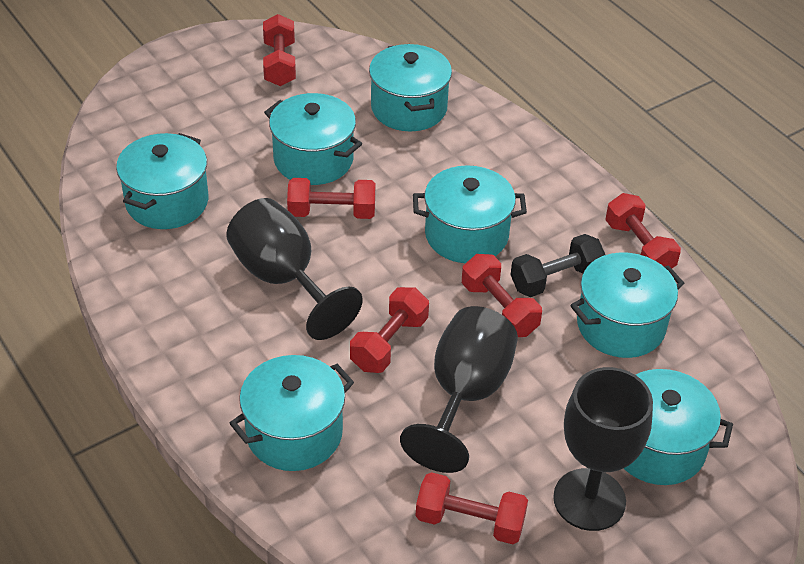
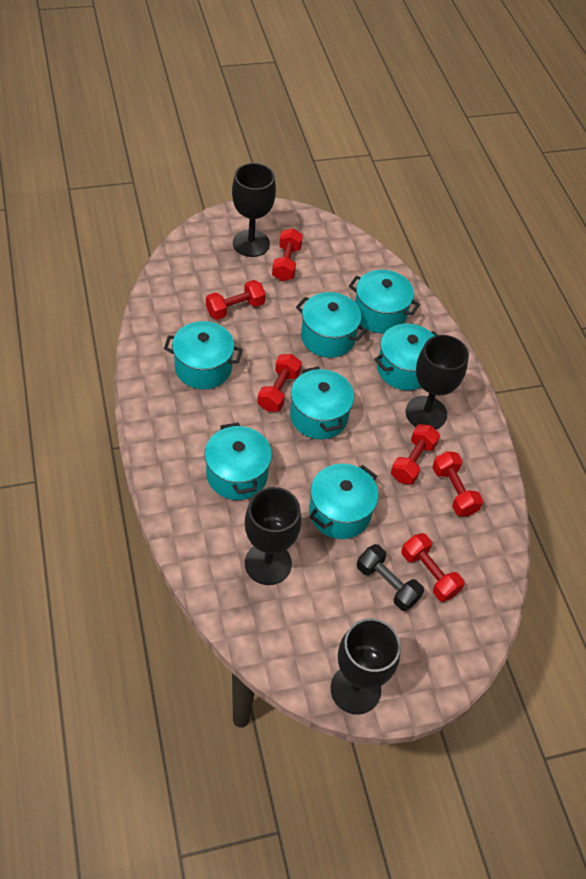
black goblet: [226,198,363,340] [400,306,518,473] [553,367,653,531] = 3 -> [232,163,276,257] [245,487,302,585] [331,618,401,714] [406,335,469,430] = 4

